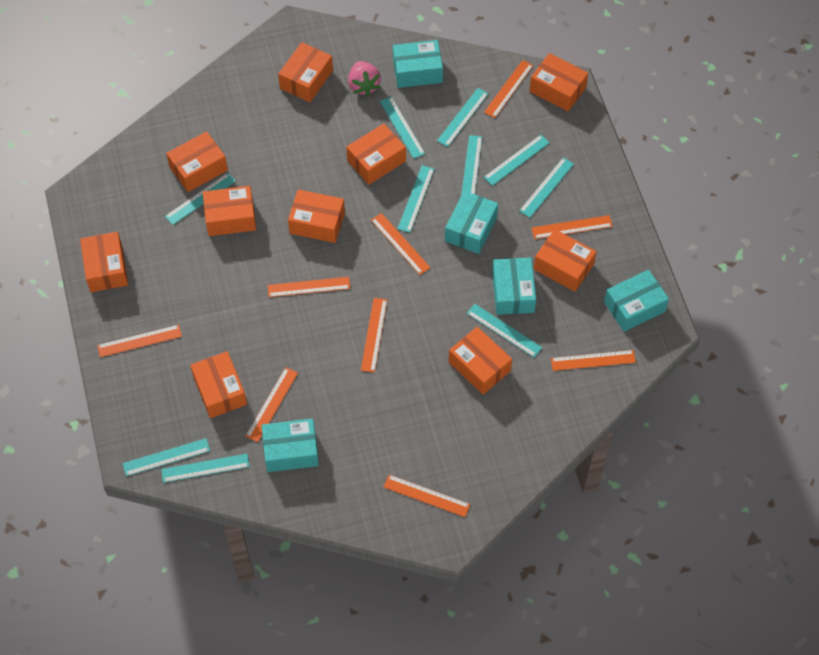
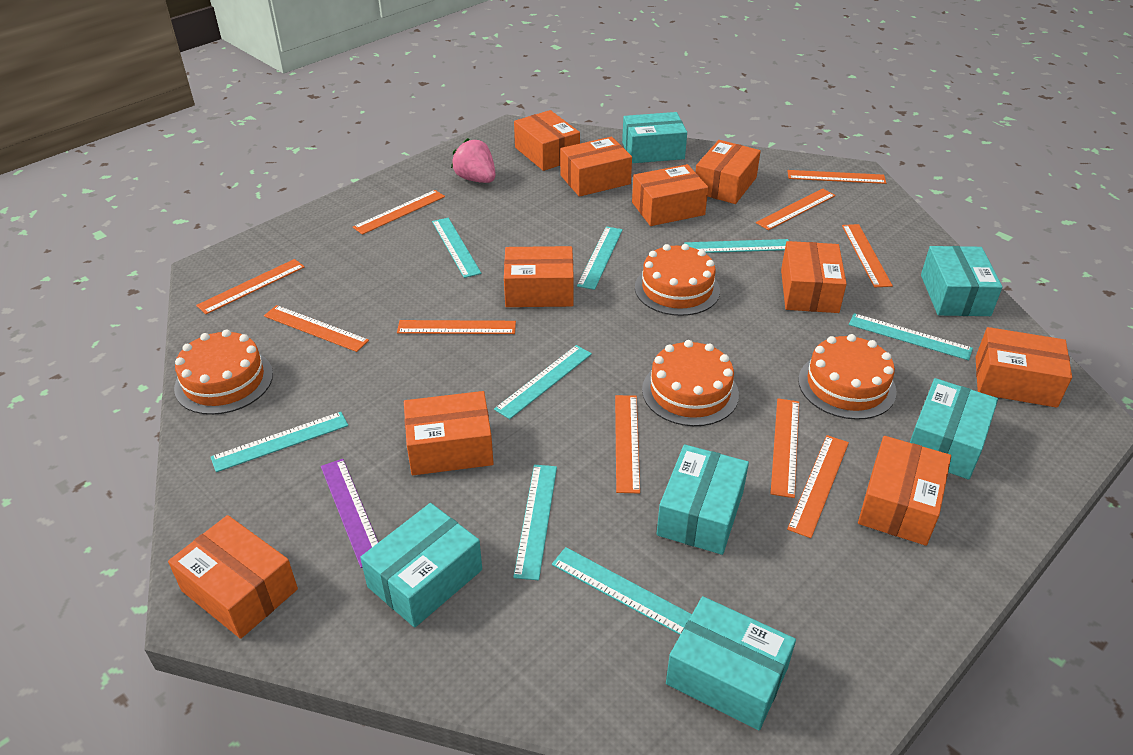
orange cake: none = 0 -> [174,330,273,415] [635,244,720,316] [642,340,739,426] [798,334,897,420] = 4
orange ruler: [97,325,182,357] [245,367,298,442] [268,277,350,297] [361,298,387,373] [371,213,431,275] [384,475,470,517] [484,60,533,118] [532,215,613,239] [551,350,636,371] = 9 -> [196,259,305,314] [264,305,369,352] [353,190,445,235] [397,320,516,334] [615,395,640,493] [756,189,836,230] [771,398,799,498] [787,170,886,184] [787,435,849,538] [842,224,893,288] = 10
purple ruler: none = 0 -> [321,459,379,568] = 1
turquoise box: [262,418,319,472] [393,40,443,88] [445,191,498,254] [492,257,536,315] [604,270,669,332] = 5 -> [360,503,482,628] [622,112,687,163] [657,444,749,555] [666,596,796,730] [910,378,998,480] [921,246,1003,316] = 6
turquoise ruler: [123,438,210,476] [161,454,250,483] [165,173,236,225] [380,97,425,159] [398,165,434,233] [437,88,489,147] [461,135,482,195] [467,304,542,358] [483,135,550,186] [519,157,574,218] = 10 -> [211,412,348,472] [432,218,481,278] [494,345,592,419] [513,465,557,580] [552,547,692,635] [577,226,623,290] [684,239,789,253] [849,313,973,360] = 8

